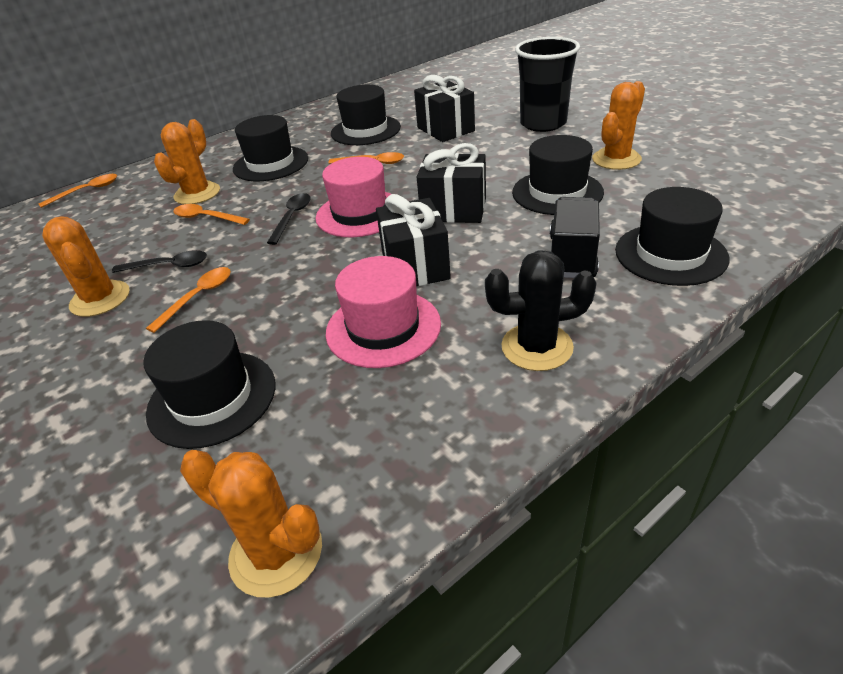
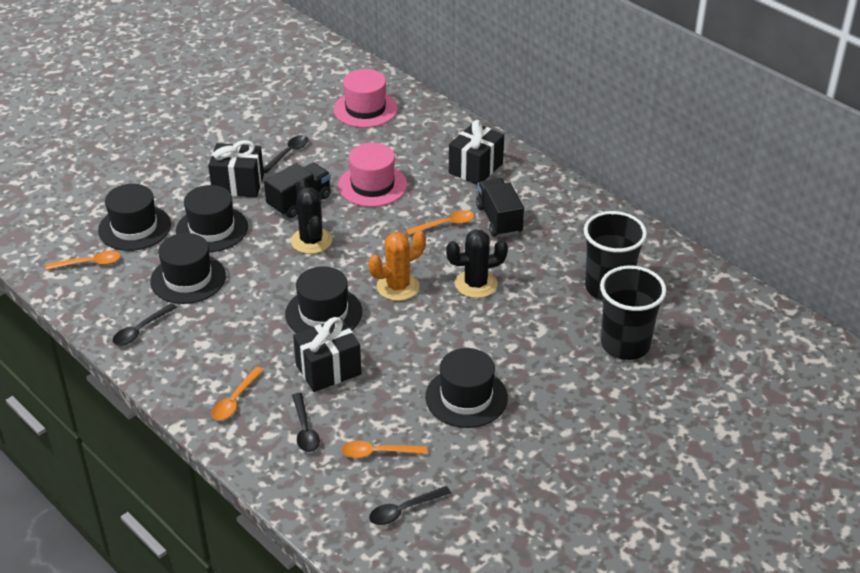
black cactus: [485,250,597,371] = 1 -> [291,180,332,254] [446,230,508,298] = 2
black cup: [515,37,580,132] = 1 -> [584,211,647,300] [600,266,667,360] = 2
black spoon: [112,250,207,273] [267,193,311,245] = 2 -> [113,303,177,345] [263,135,309,173] [292,393,320,452] [369,486,451,525] = 4
black truck: [550,197,600,278] = 1 -> [264,163,331,218] [476,178,524,237] = 2
orange cactus: [42,216,130,317] [154,119,220,204] [180,450,322,598] [592,81,645,170] = 4 -> [368,231,426,301] = 1

